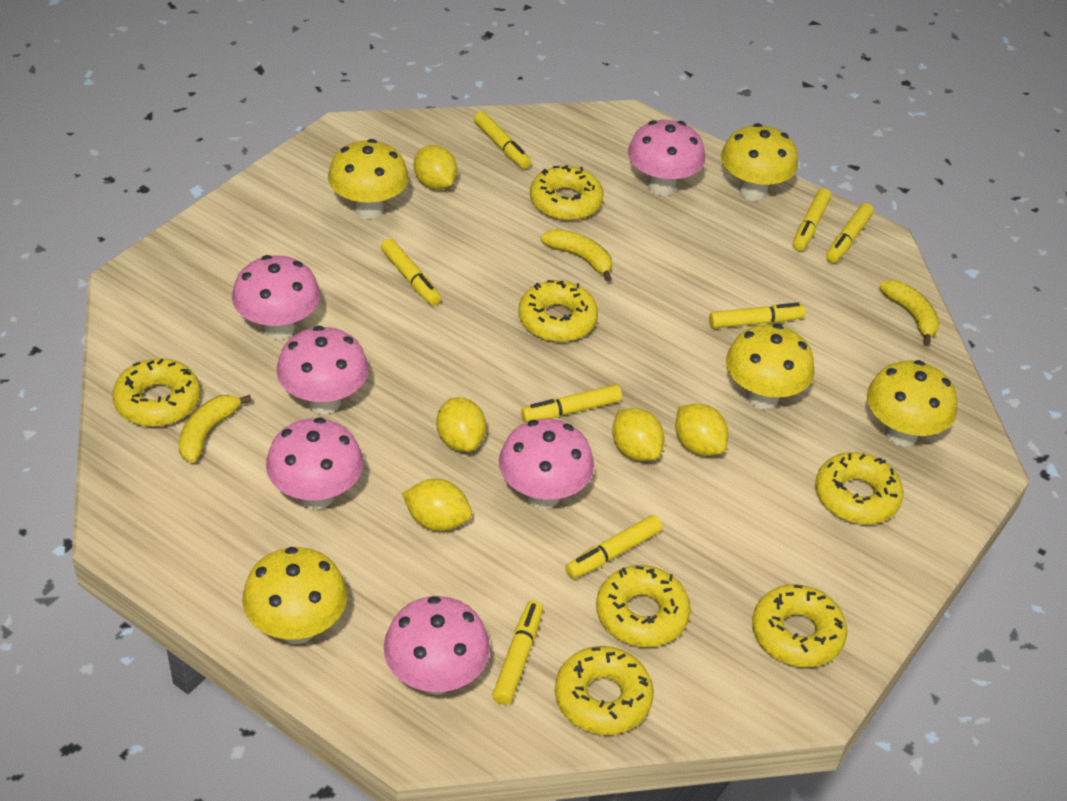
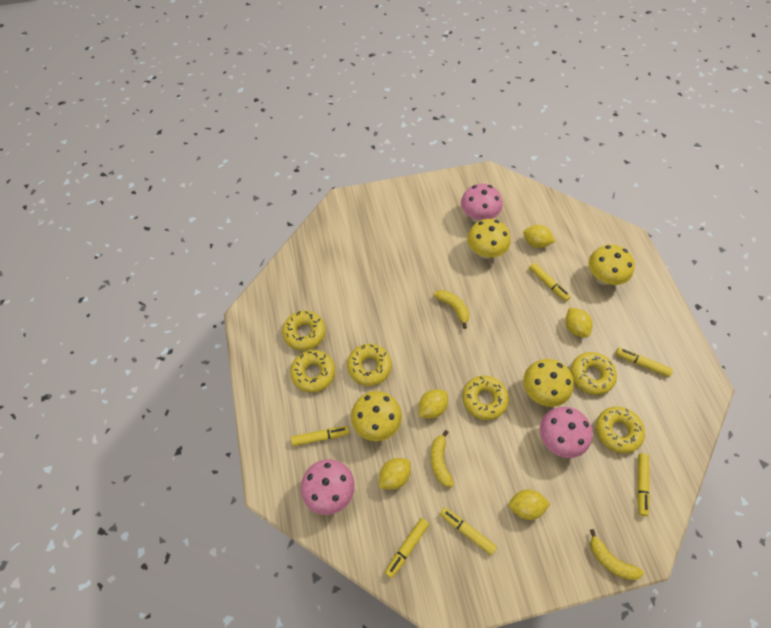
pink mushroom: [232,255,320,340] [266,417,363,510] [277,326,369,414] [384,596,490,695] [499,419,594,509] [628,120,705,196] = 6 -> [301,459,355,515] [461,184,503,223] [540,407,593,458] = 3
yellow donut: [113,358,200,427] [518,280,598,342] [530,165,604,221] [555,646,654,735] [596,565,691,647] [752,584,847,667] [815,452,903,524] = 7 -> [282,311,326,351] [290,350,335,393] [347,344,392,386] [463,376,509,420] [571,352,617,395] [596,407,645,453] = 6
yellow marker: [381,239,441,306] [474,112,531,169] [492,601,543,705] [521,385,622,422] [566,515,662,579] [709,303,806,329] [793,188,832,251] [826,203,874,263] = 8 -> [291,426,350,446] [385,518,429,578] [440,507,497,555] [529,263,571,301] [616,348,673,377] [637,453,650,516] = 6
yellow mushroom: [242,547,347,644] [328,139,409,219] [721,123,798,201] [726,324,815,409] [867,360,957,446] = 5 -> [351,391,402,441] [467,219,511,259] [523,359,574,407] [589,245,635,285] = 4

